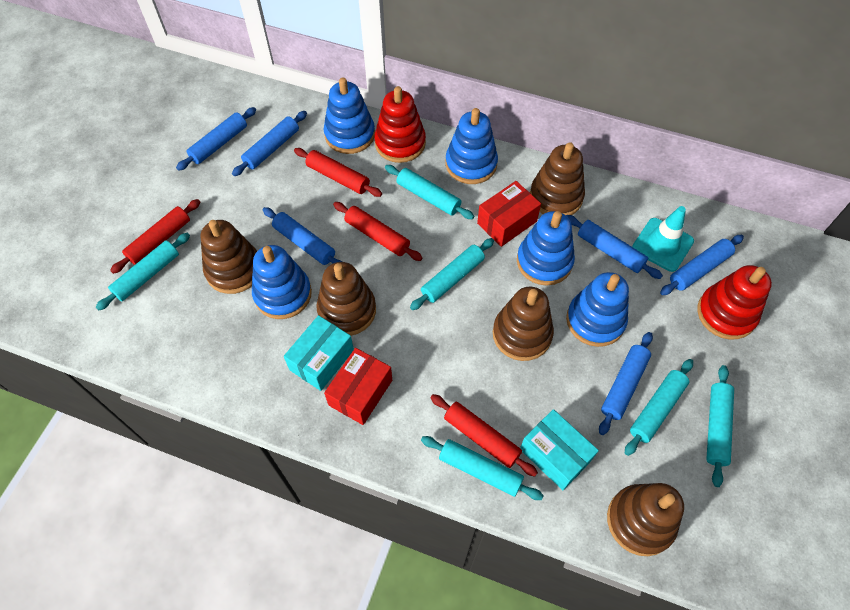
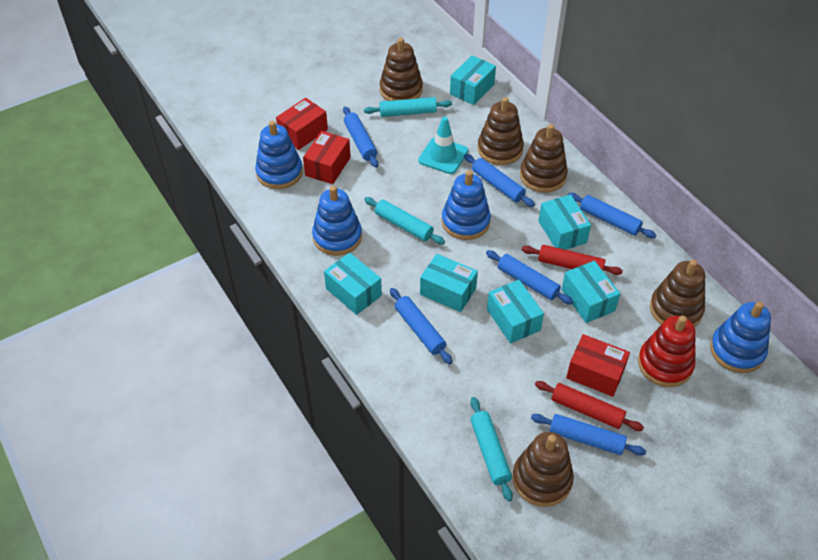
blue stacking toy: [252,245,312,319] [324,77,375,154] [446,108,498,184] [517,211,575,285] [566,272,629,347] = 5 -> [255,121,303,189] [312,186,362,256] [442,170,491,240] [710,302,771,373] = 4
red box: [324,348,392,425] [477,181,541,247] = 2 -> [276,98,328,150] [303,131,351,184] [566,334,630,397] = 3
red rolling pin: [110,199,200,274] [294,148,382,197] [333,202,422,261] [430,394,538,477] = 4 -> [522,245,623,275] [535,381,644,431] = 2
red stacking toy: [374,86,426,163] [697,265,772,340] = 2 -> [638,316,695,387] = 1
turquoise box: [284,315,354,391] [520,409,599,490] = 2 -> [324,253,382,315] [420,254,478,312] [450,55,496,105] [487,280,544,343] [539,195,591,250] [562,261,620,323] = 6
turquoise rolling pin: [96,233,190,311] [385,165,474,219] [410,238,494,310] [421,436,544,500] [625,359,693,456] [706,365,734,487] = 6 -> [364,97,452,117] [364,197,445,244] [470,397,513,502] = 3

